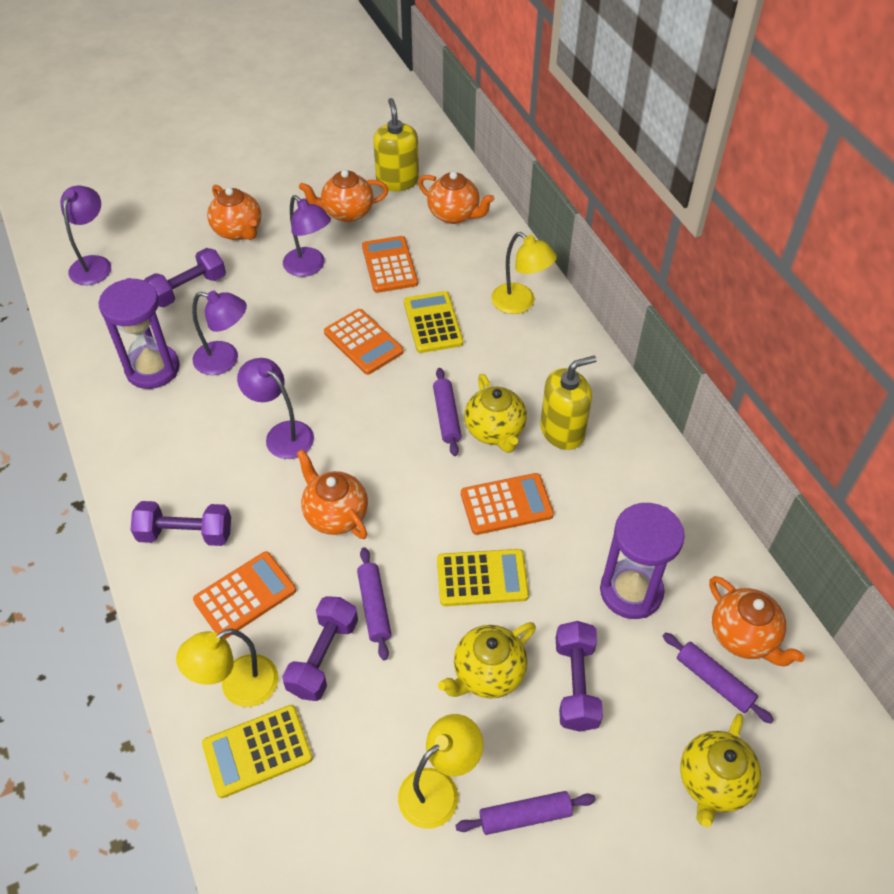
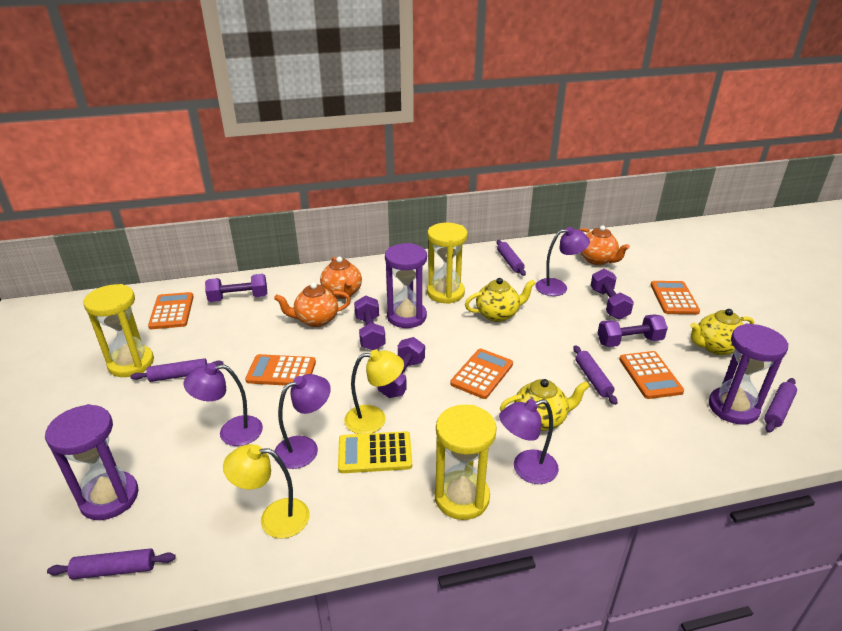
orange calculator: [193,551,296,639] [324,309,404,375] [362,236,418,293] [461,473,554,535] = 4 -> [148,292,194,329] [245,354,316,386] [450,349,513,399] [619,351,684,399] [651,281,700,314] = 5
orange teapot: [207,184,261,240] [297,449,368,539] [299,170,389,222] [418,171,495,224] [709,576,805,666] = 5 -> [274,283,351,327] [320,257,362,299] [579,225,630,265] = 3
purple dumbbell: [131,501,231,546] [144,248,226,307] [282,596,358,701] [556,621,603,732] = 4 -> [205,274,267,302] [354,295,386,350] [378,337,425,398] [591,269,634,319] [598,314,668,347] = 5
purple hourglass: [99,278,180,389] [600,503,685,619] = 2 -> [45,404,139,520] [385,243,427,328] [709,324,789,425] = 3
purple rolling pin: [357,547,391,660] [433,368,461,456] [455,791,596,835] [663,632,774,724] = 4 -> [47,548,176,580] [130,358,224,382] [496,240,526,276] [573,345,617,405] [764,378,797,433] = 5
yellow calculator: [202,705,313,798] [404,291,463,353] [437,549,529,606] = 3 -> [338,431,412,473] = 1
yellow hourglass: none = 0 -> [83,284,154,377] [427,223,467,304] [435,405,497,520] = 3
yellow lamp: [176,629,278,707] [398,714,483,829] [491,232,557,314] = 3 -> [223,444,310,539] [344,350,404,434] = 2
yellow soap dispenser: [373,98,419,191] [540,356,597,450] = 2 -> none = 0

